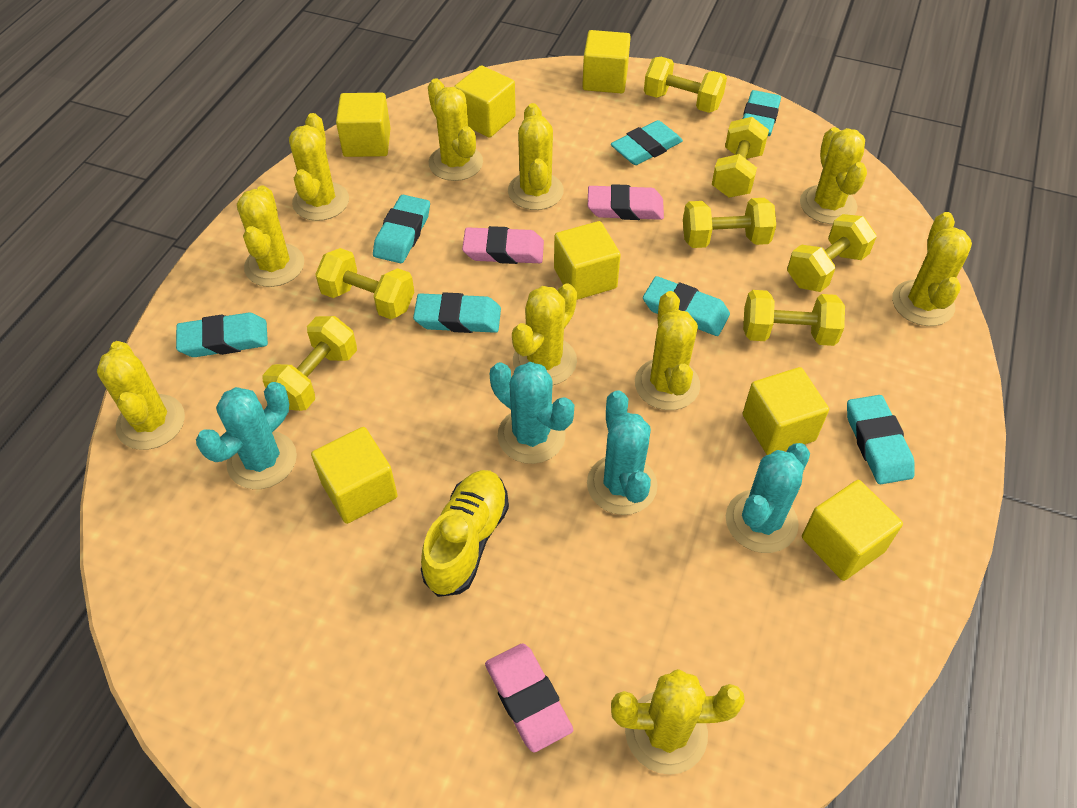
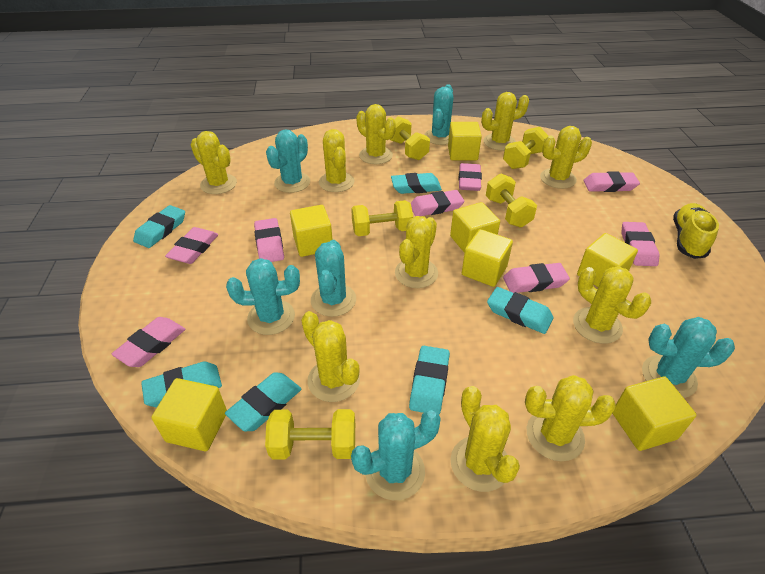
pink eraser: [462,226,544,264] [485,643,573,752] [588,184,664,220] = 3 -> [112,317,186,367] [165,227,218,264] [254,218,284,262] [411,190,464,216] [459,163,482,191] [503,263,570,293] [583,171,640,192] [621,222,660,266] = 8
turquoise cactus: [196,382,297,489] [490,362,574,464] [587,390,658,515] [726,443,810,553] = 4 -> [226,258,300,335] [266,129,310,193] [311,240,356,317] [351,410,441,500] [425,84,453,145] [642,317,735,398] = 6
turquoise eraser: [176,313,268,357] [373,195,430,263] [413,292,501,333] [611,120,683,165] [643,276,730,336] [743,90,781,136] [847,395,915,484] = 7 -> [133,205,185,248] [141,361,222,408] [225,372,301,431] [391,173,442,194] [409,346,450,414] [487,287,554,334] = 6
yellow dumbbell: [262,316,357,411] [315,248,414,319] [644,57,727,113] [683,198,776,248] [712,117,769,198] [743,290,845,346] [787,214,877,292] = 7 -> [265,409,355,459] [351,200,413,236] [390,116,430,160] [486,174,537,228] [503,127,548,169] = 5

